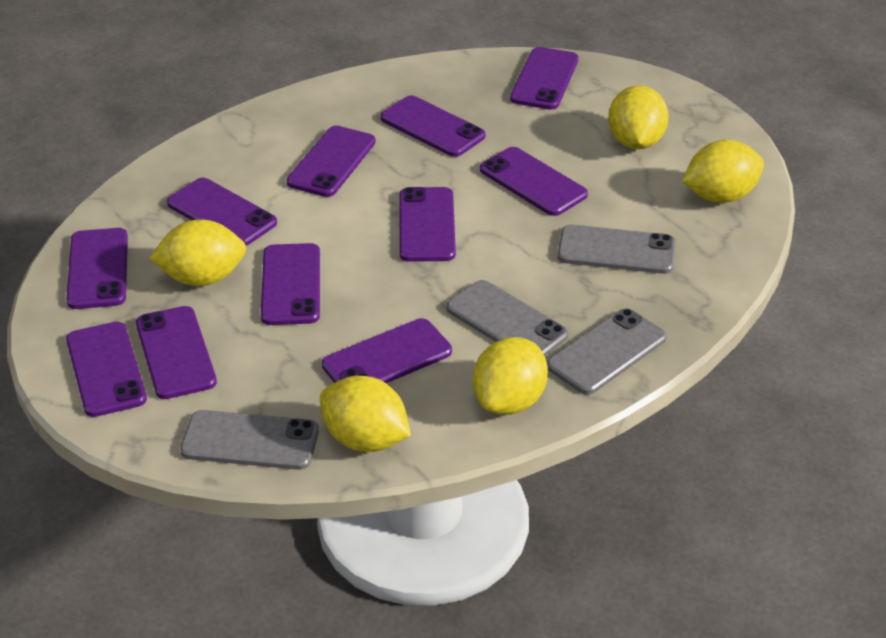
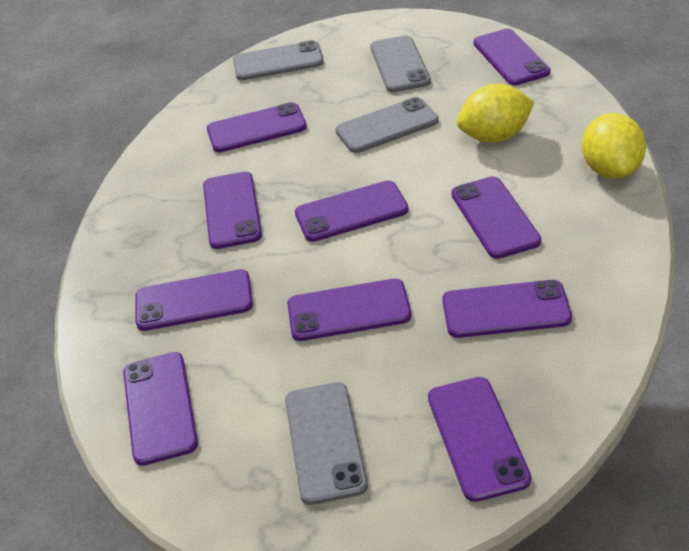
purple phone: [66,228,128,309] [66,322,147,417] [136,306,217,399] [167,178,277,246] [261,243,320,325] [287,126,375,197] [322,318,452,383] [380,95,486,157] [400,187,456,262] [480,147,588,216] [510,47,578,110] = 11 -> [123,352,198,466] [136,269,253,331] [203,172,262,249] [207,102,307,152] [287,279,411,341] [295,180,409,242] [428,377,531,502] [442,280,572,338] [451,176,541,259] [474,29,550,85] = 10
yellow lemon: [149,219,246,286] [320,376,411,452] [473,337,548,415] [608,85,669,149] [682,140,764,203] = 5 -> [457,84,535,143] [582,113,646,179] = 2

